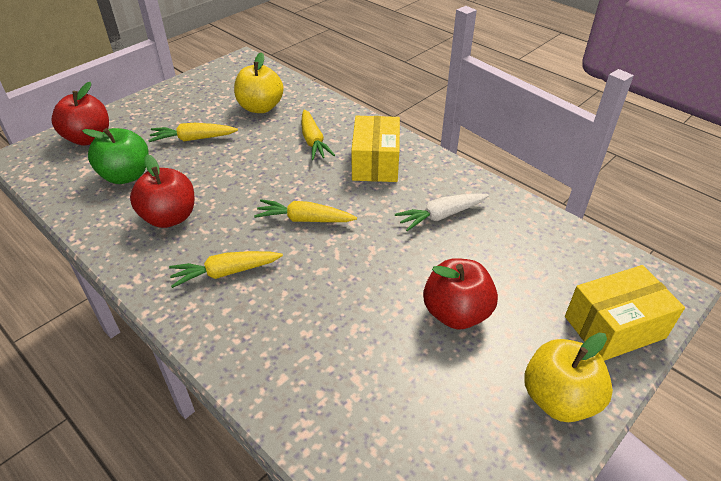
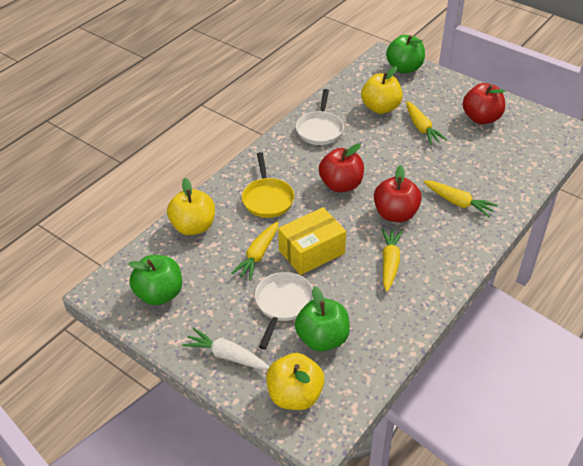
green apple: [82,128,149,184] = 1 -> [129,255,182,305] [295,287,350,352] [386,35,425,73] = 3
white pan: none = 0 -> [255,272,313,349] [296,89,344,145] = 2
yellow apple: [234,52,284,113] [524,333,613,422] = 2 -> [167,178,215,235] [266,353,325,410] [361,66,403,114] = 3
yellow box: [351,116,400,182] [565,265,685,361] = 2 -> [278,207,346,275] = 1
yellow pan: none = 0 -> [242,152,294,218] = 1

